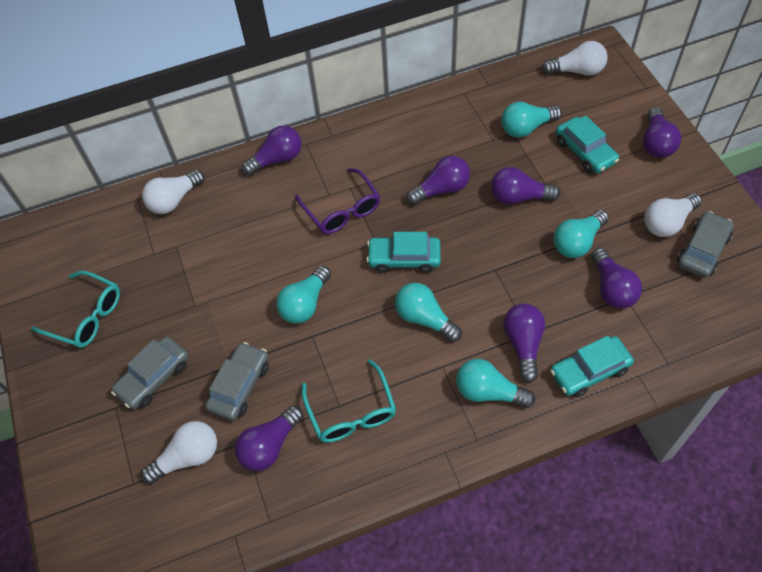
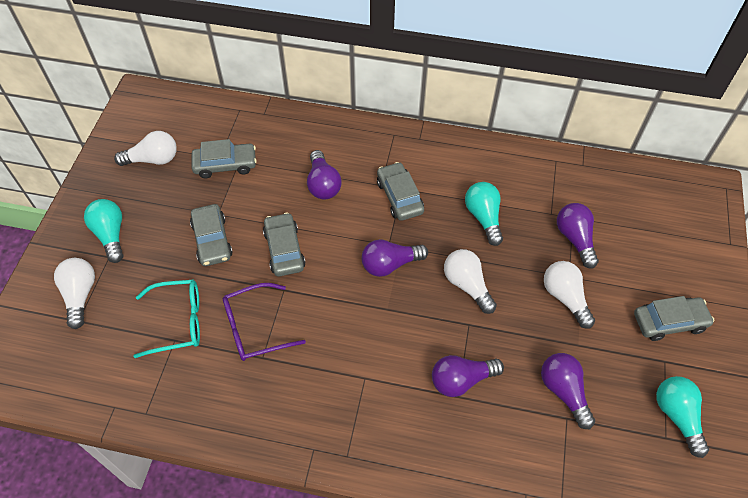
grey car: [111,336,189,410] [205,342,269,421] [677,211,734,278] = 3 -> [190,204,233,266] [192,139,257,178] [263,213,306,277] [377,162,424,221] [634,296,714,341] = 5
purple light bulb: [235,405,303,471] [242,126,302,176] [406,156,470,205] [491,167,561,205] [503,304,545,383] [591,248,642,309] [643,107,681,158] = 7 -> [307,150,342,200] [362,239,428,277] [432,355,504,397] [541,353,595,429] [557,203,599,269] = 5
turquoise car: [366,232,441,273] [550,336,634,397] [556,116,619,173] = 3 -> none = 0
turquoise glasses: [31,271,120,348] [302,359,396,443] = 2 -> [133,280,200,358] = 1
turquoise light bulb: [276,266,331,324] [395,283,462,342] [456,359,535,408] [501,102,562,138] [554,210,609,258] = 5 -> [84,199,123,263] [465,182,503,246] [656,376,709,458] = 3

